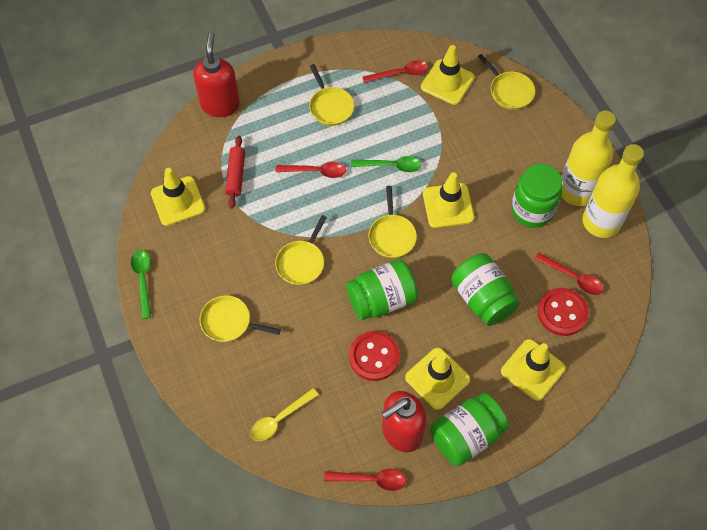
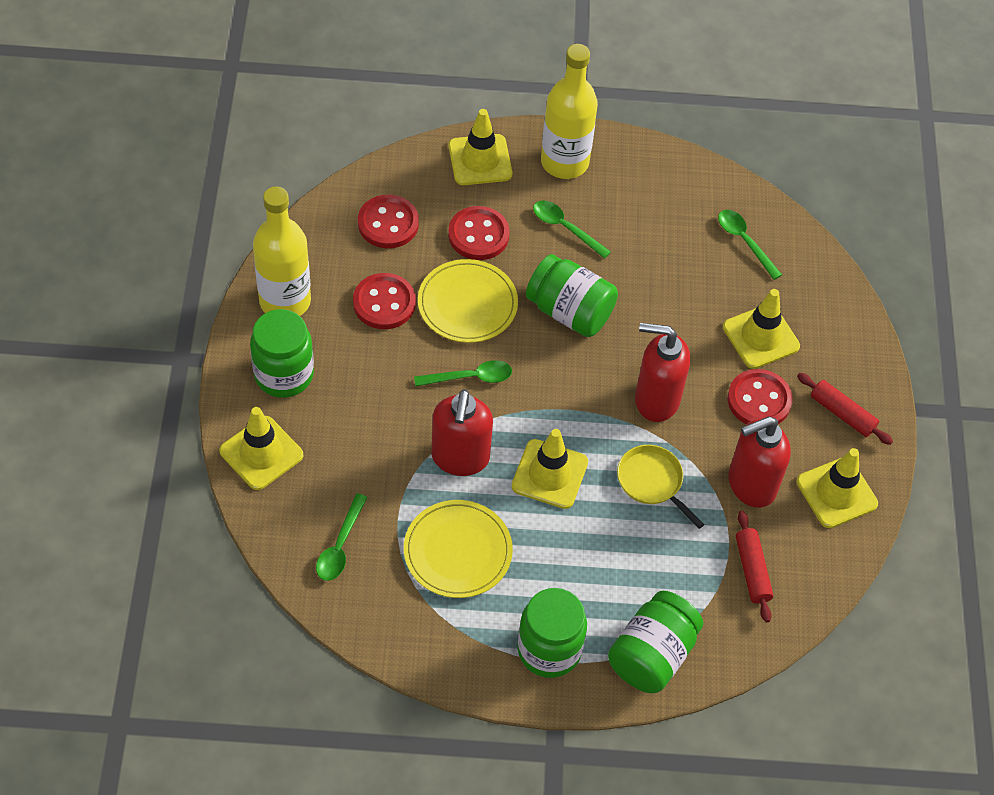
green spoon: [131,250,151,319] [351,156,421,172] = 2 -> [316,493,367,581] [414,360,512,386] [533,200,611,259] [718,210,782,280] = 4
red button: [349,331,400,381] [538,288,589,336] = 2 -> [353,273,416,329] [358,195,419,248] [448,206,510,260] [728,369,793,424] = 4
red rolling pin: [225,136,245,209] = 1 -> [736,511,773,622] [797,373,893,445] = 2
red soap dispenser: [193,32,240,117] [382,391,427,452] = 2 -> [432,389,493,476] [635,323,690,422] [728,416,791,508] = 3
red spoon: [276,162,346,178] [324,469,406,491] [362,60,428,83] [535,253,604,295] = 4 -> none = 0
yellow pan: [200,295,281,342] [275,215,327,285] [309,64,354,126] [369,186,417,258] [478,54,535,110] = 5 -> [617,445,704,529] = 1
yellow plate: none = 0 -> [404,500,513,598] [418,259,518,343] = 2
yellow spoon: [250,388,319,441] = 1 -> none = 0

